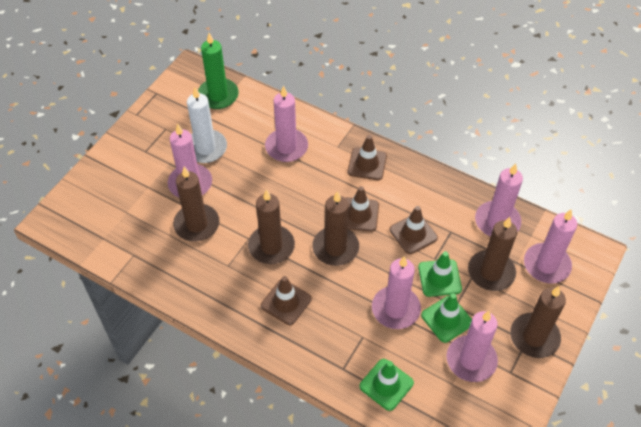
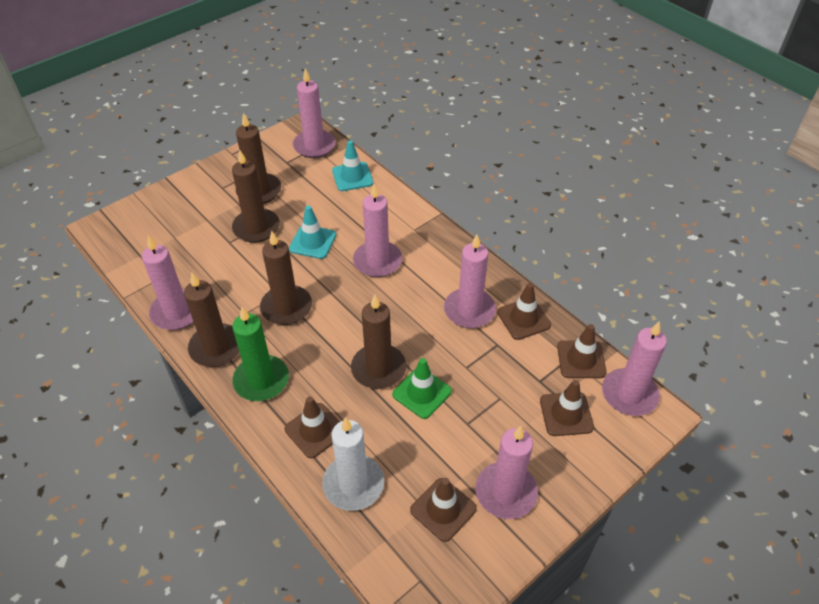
brown traffic cone: [261,276,311,325] [346,186,379,232] [348,135,387,180] [390,206,438,254] = 4 -> [284,396,340,458] [410,478,477,542] [497,283,551,340] [540,380,594,436] [557,324,607,378] = 5
green traffic cone: [359,359,414,411] [418,251,462,297] [421,293,472,343] = 3 -> [392,358,452,419] = 1
turquoise traffic cone: none = 0 -> [289,205,336,259] [332,140,373,191] = 2

